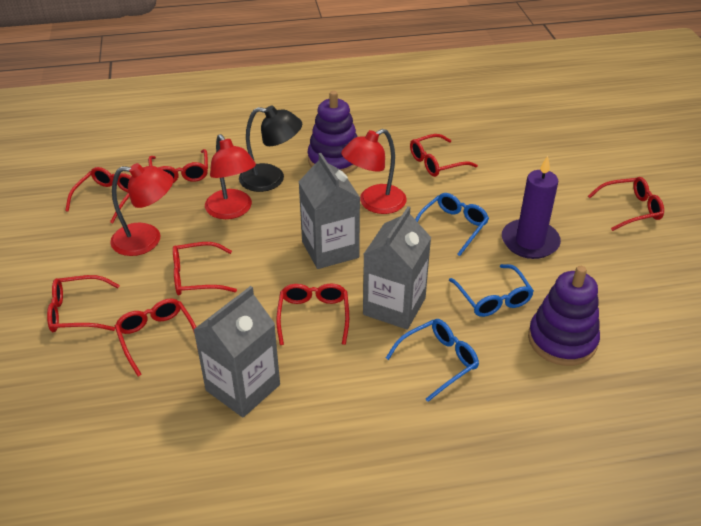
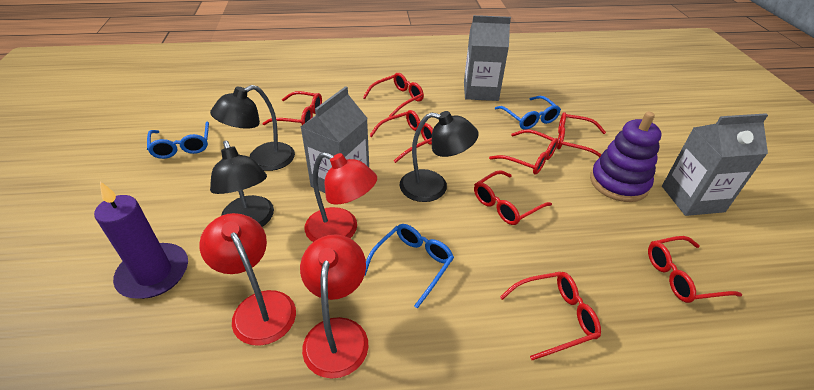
black lamp: [239,106,302,192] = 1 -> [210,85,295,171] [210,140,274,227] [400,111,479,202] = 3
purple stacking toy: [308,91,358,174] [528,266,600,366] = 2 -> [590,112,662,202] = 1

